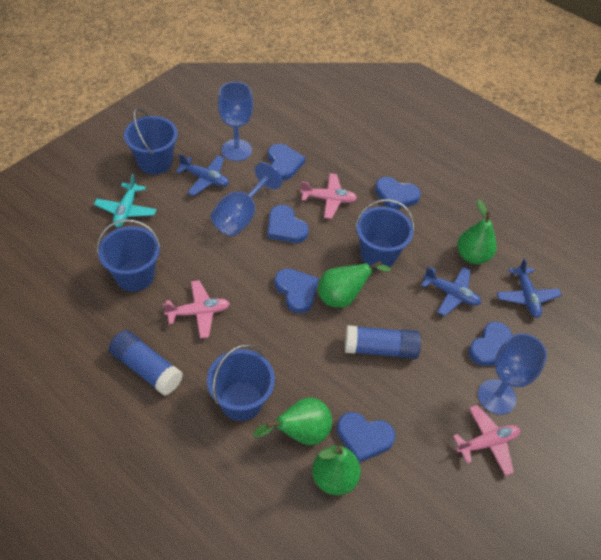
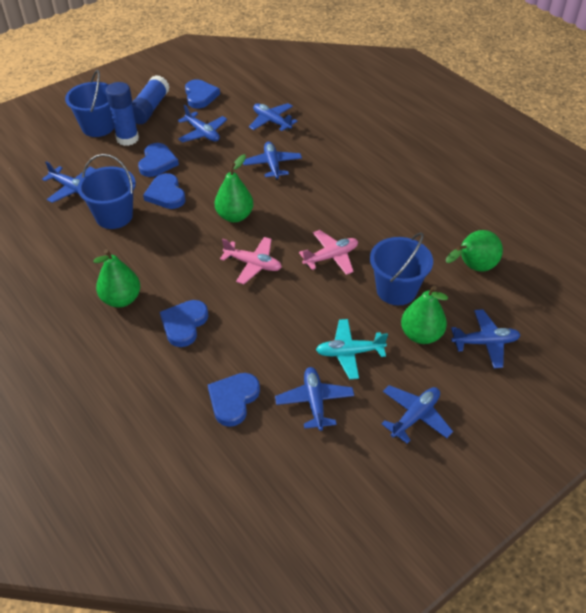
blue bucket: [97,219,161,292] [124,108,178,174] [207,345,275,421] [355,199,415,269] = 4 -> [65,70,114,137] [77,154,136,229] [370,232,433,305] = 3
blue goblet: [211,162,282,236] [218,82,253,161] [478,333,547,415] = 3 -> none = 0
blue heart: [268,144,306,180] [268,205,309,243] [275,269,319,313] [337,412,395,463] [375,177,421,209] [469,322,512,366] = 6 -> [138,143,179,177] [143,173,186,209] [160,300,209,347] [185,79,220,108] [208,373,260,427] = 5
blue plane: [176,154,229,196] [421,266,481,316] [497,258,562,318] = 3 -> [42,161,95,203] [178,105,227,143] [243,141,302,180] [249,103,298,132] [275,367,354,431] [382,385,453,444] [451,309,520,368] = 7
pink plane: [163,280,230,339] [300,173,357,219] [453,405,520,476] = 3 -> [220,237,282,284] [299,230,358,275] = 2

